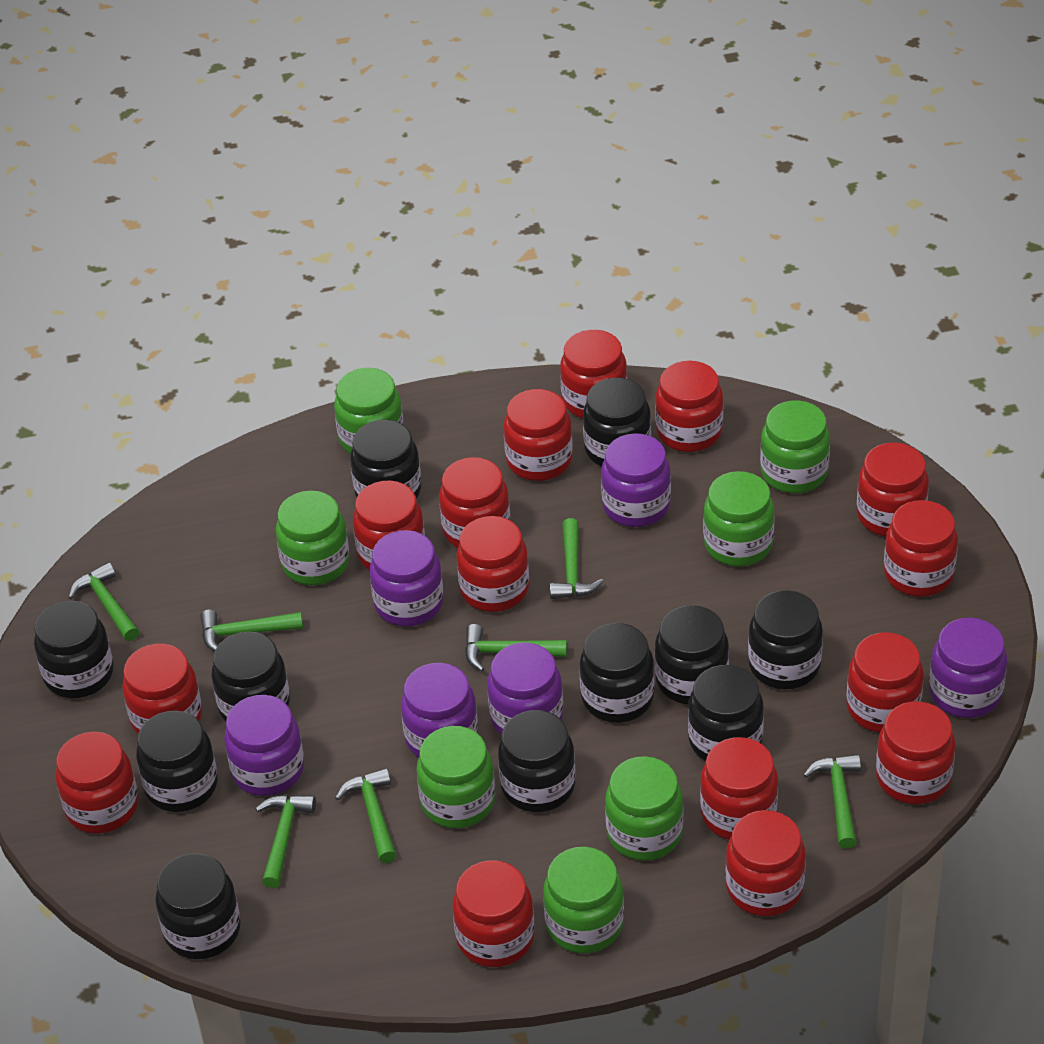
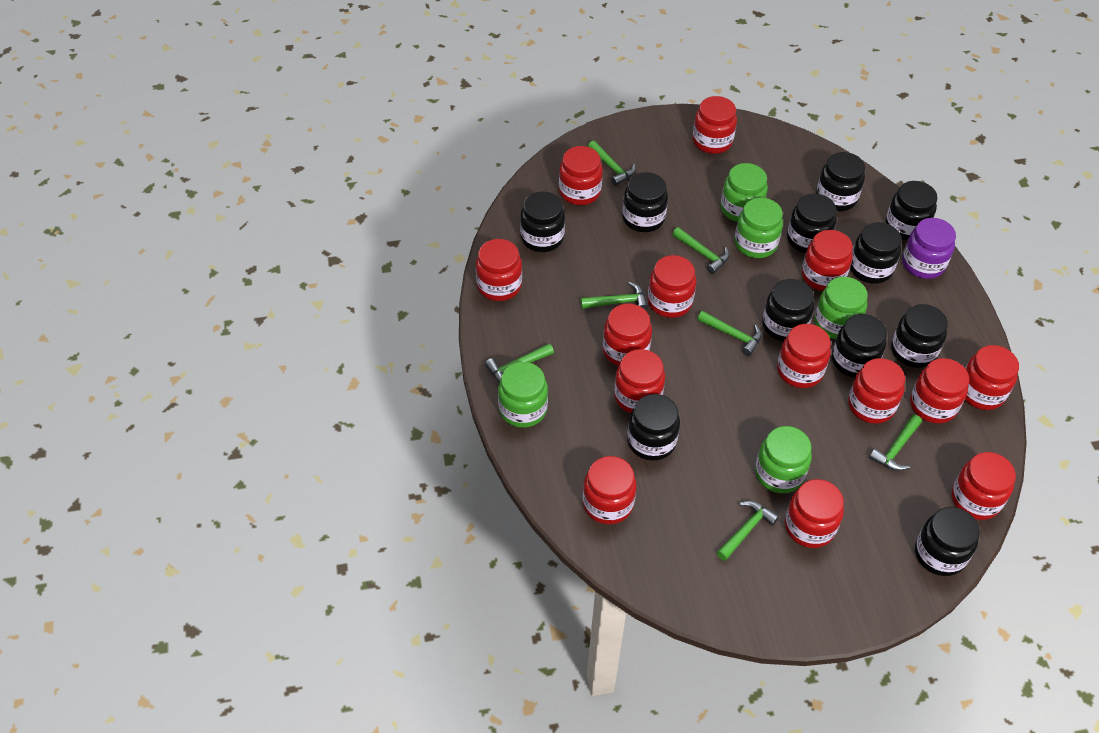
green jar: [276,491,349,585] [334,368,404,454] [416,726,495,828] [543,847,624,953] [605,756,683,861] [703,471,775,566] [760,401,830,493] = 7 -> [498,362,548,428] [721,163,768,222] [734,198,783,258] [755,426,812,493] [814,277,868,339] = 5
purple jar: [224,695,304,796] [370,530,443,626] [401,663,478,758] [487,642,563,735] [601,433,671,527] [929,618,1007,718] = 6 -> [902,218,956,279] = 1
red jar: [56,732,138,834] [122,644,202,734] [353,481,425,570] [439,457,510,548] [453,860,534,967] [457,516,529,612] [504,389,573,481] [560,330,627,418] [655,361,723,452] [700,737,778,840] [726,810,806,916] [846,632,924,733] [857,443,929,537] [876,701,955,804] [884,500,958,597] = 15 -> [476,239,522,301] [559,146,603,205] [583,456,636,524] [603,304,652,366] [614,349,665,413] [648,255,696,318] [693,96,737,154] [777,324,831,388] [785,479,844,548] [802,230,853,291] [848,358,905,424] [910,358,969,423] [952,452,1016,520] [965,345,1019,410] = 14

